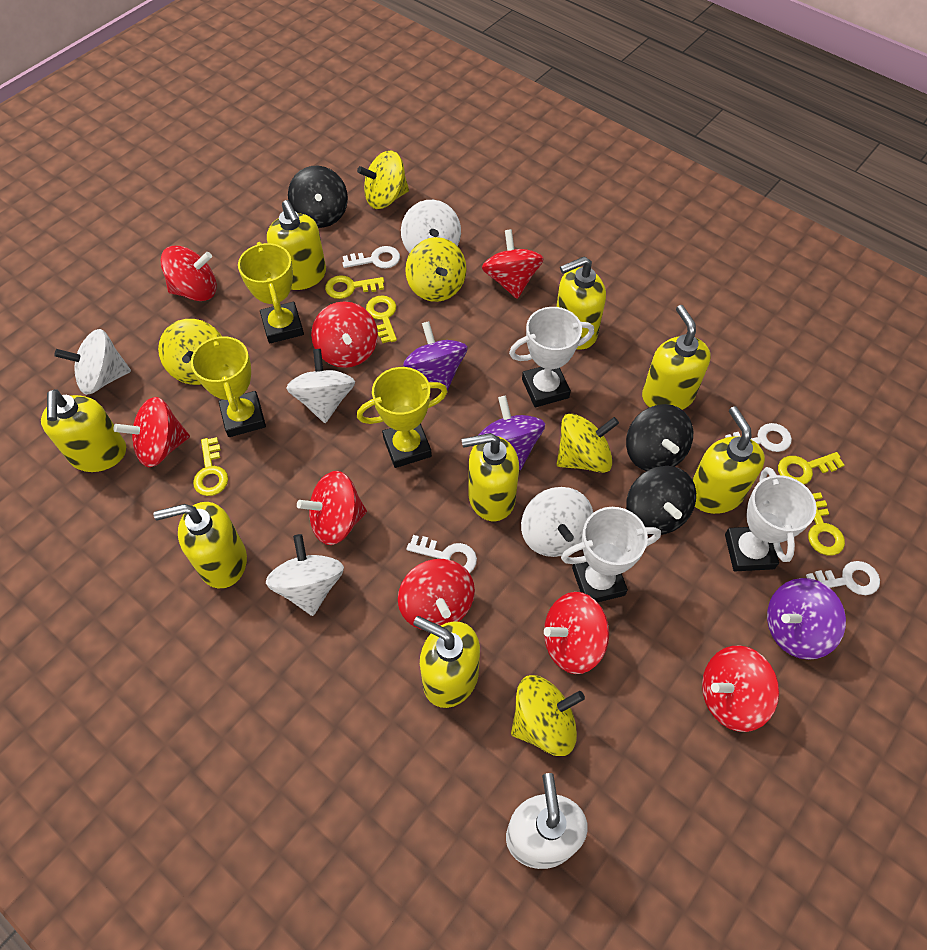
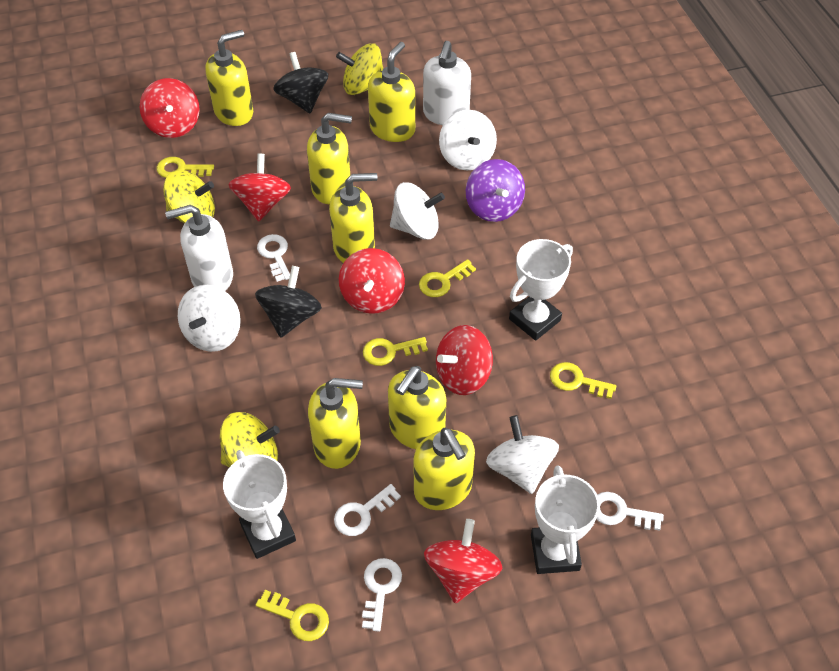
black spinning top: [288,166,348,228] [626,404,693,471] [626,466,696,535] = 3 -> [255,266,322,338] [273,52,328,113] = 2
purple spinning top: [403,321,468,391] [479,396,545,470] [767,578,846,660] = 3 -> [466,159,525,222] = 1
red spinning top: [114,397,190,467] [160,246,217,301] [297,471,367,545] [311,301,378,368] [398,559,475,630] [482,229,544,299] [544,592,609,674] [702,645,779,732] = 8 -> [140,78,200,138] [228,153,291,222] [339,248,405,314] [424,519,503,603] [436,325,493,395] = 5
white soap dispenser: [506,773,588,869] = 1 -> [165,205,233,291] [423,41,471,125] = 2
white spinning top: [54,329,131,395] [266,534,344,616] [286,349,355,423] [401,200,461,253] [521,487,593,557] = 5 -> [178,285,241,352] [390,182,445,240] [439,110,497,170] [486,415,559,494] = 4
yellow soap dispenser: [41,389,126,472] [154,502,247,588] [267,200,326,290] [413,616,480,708] [462,433,519,521] [556,256,606,349] [642,305,711,410] [692,406,765,514] = 8 -> [205,30,253,126] [307,113,352,204] [308,378,363,469] [329,173,378,263] [368,42,415,142] [388,366,446,449] [413,428,475,510] = 7
yellow spinning top: [158,319,221,385] [357,150,409,209] [405,237,466,302] [511,675,585,756] [557,413,619,473] = 5 -> [163,170,215,224] [220,412,280,467] [336,43,383,95] = 3
yellow trophy: [191,334,266,437] [238,242,304,344] [357,367,448,468] = 3 -> none = 0

